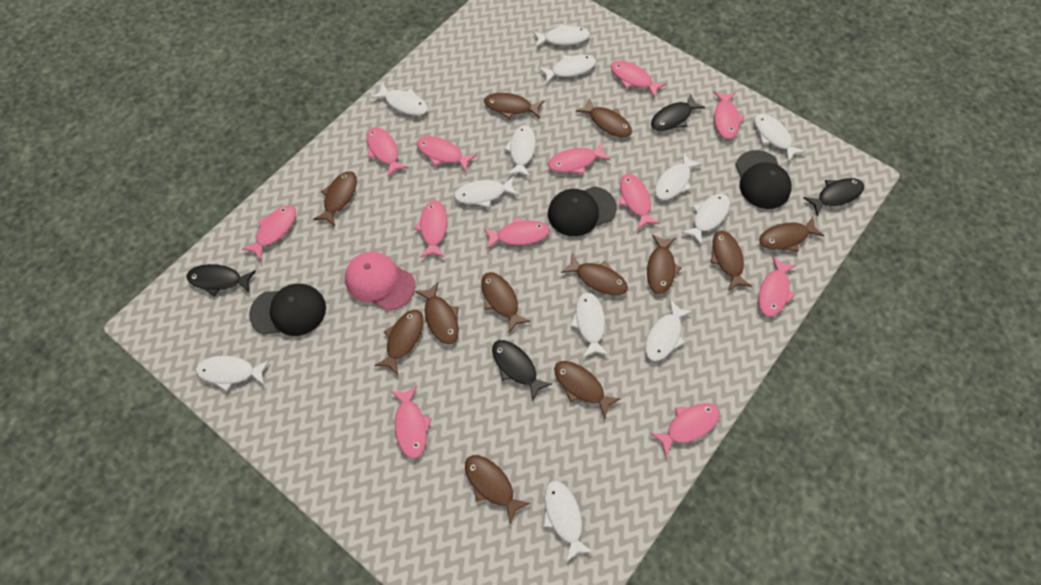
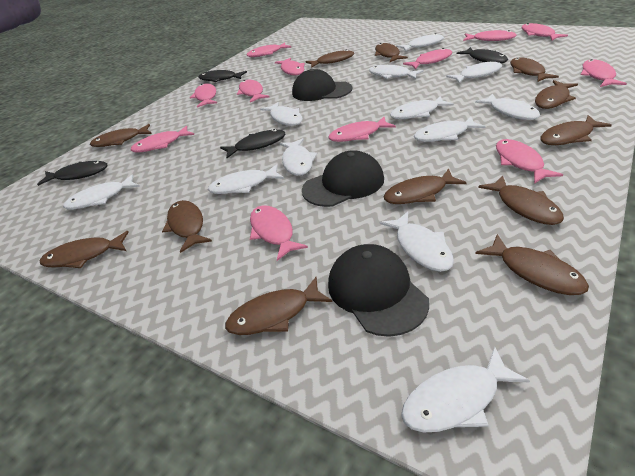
pink cap: [345,251,415,311] = 1 -> none = 0

